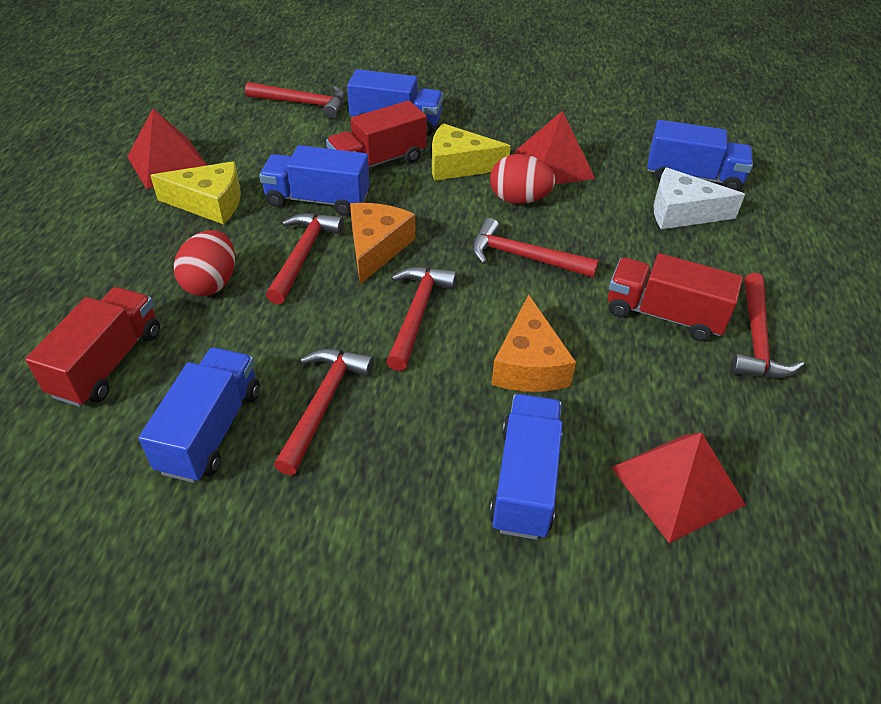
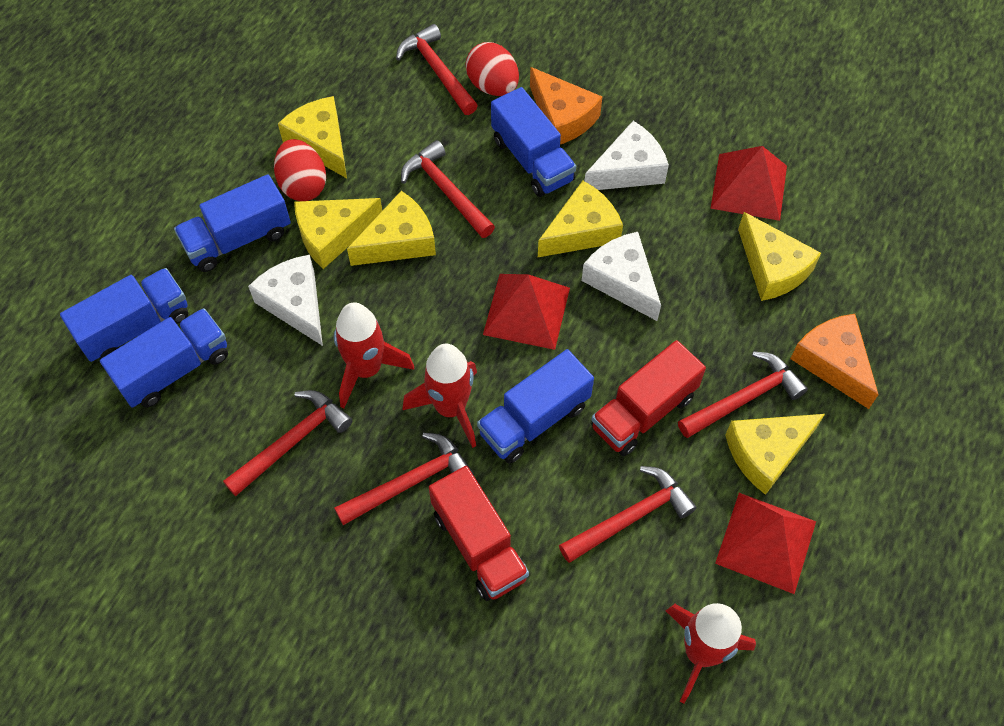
red rocket: none = 0 -> [334,303,414,409] [403,344,477,448] [666,603,756,703] = 3
red truck: [25,287,160,407] [326,100,427,168] [608,253,743,342] = 3 -> [429,466,529,601] [591,340,706,456] = 2
white cheese: [654,168,745,229] = 1 -> [248,255,323,346] [582,232,661,321] [585,121,669,190] = 3
yellow cheese: [150,161,241,225] [432,123,511,181] = 2 -> [278,96,347,178] [294,198,382,269] [347,191,436,266] [538,181,623,257] [725,414,825,495] [738,212,821,301] = 6

